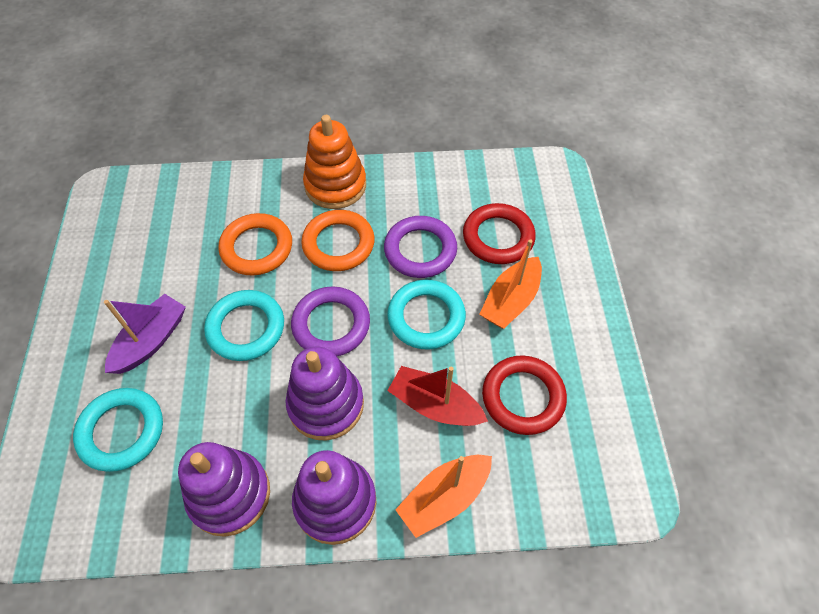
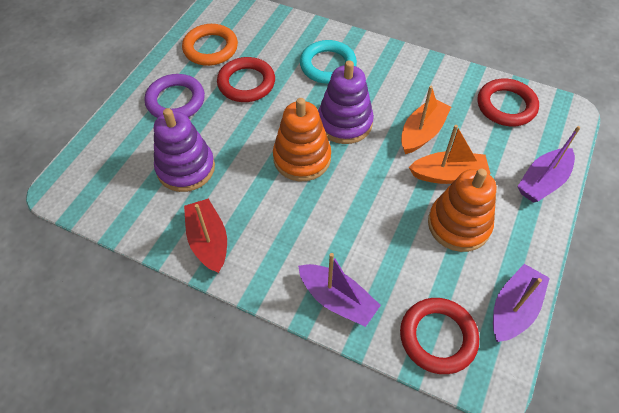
orange ring: [219,213,292,276] [301,210,375,271] = 2 -> [182,24,238,66] = 1
orange stacking toy: [303,115,366,209] = 1 -> [273,98,331,181] [428,169,496,252] = 2
purple boat: [104,294,186,374] = 1 -> [298,253,381,327] [493,264,550,342] [517,126,580,203] = 3
purple ring: [291,286,370,356] [384,216,457,278] = 2 -> [145,74,205,118] = 1
purple stacking toy: [178,442,270,537] [285,346,364,441] [292,450,376,545] = 3 -> [154,108,215,192] [318,60,374,144] = 2
red ring: [463,203,536,264] [482,355,567,435] = 2 -> [217,57,275,102] [400,298,479,374] [478,79,539,126] = 3
turquoise ring: [73,388,163,472] [204,290,284,361] [387,280,466,349] = 3 -> [300,40,357,84] = 1

